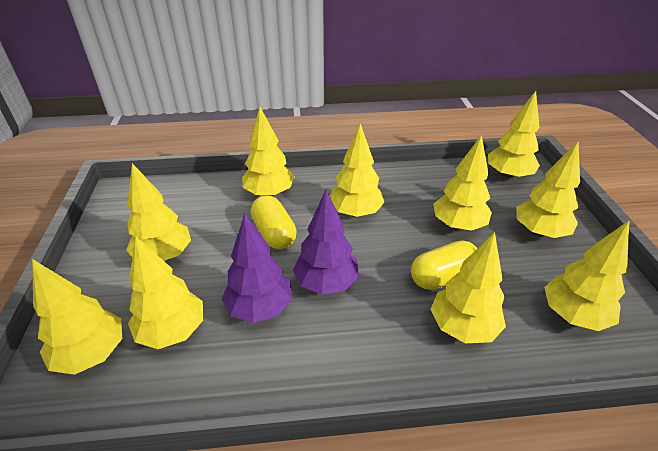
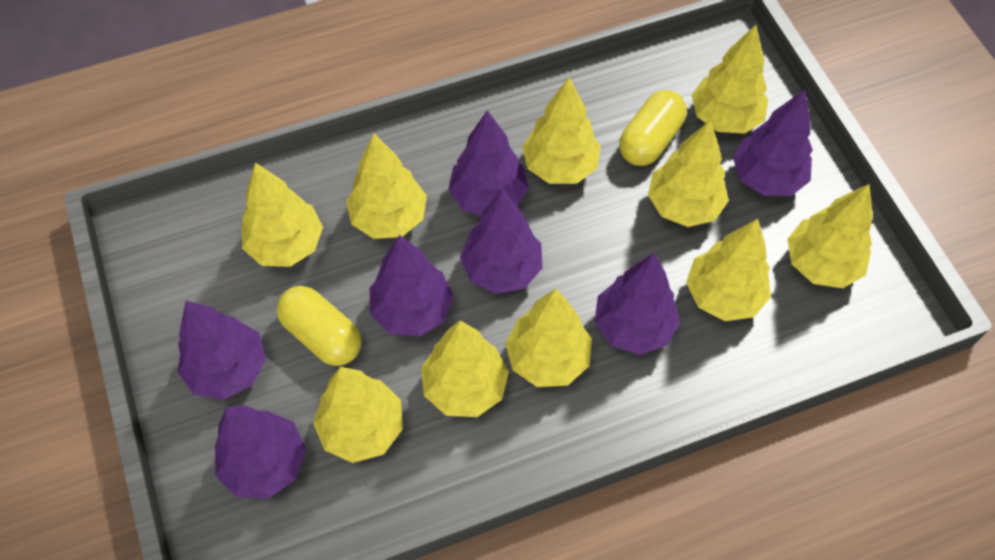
purple tree: [222,213,292,323] [293,190,359,295] = 2 -> [177,301,266,400] [215,406,306,499] [370,235,453,337] [448,110,529,216] [460,189,542,294] [594,253,680,355] [733,90,813,196] = 7

